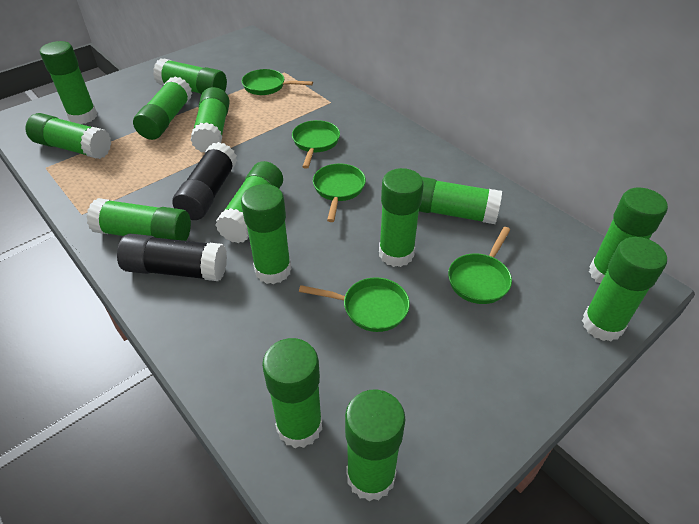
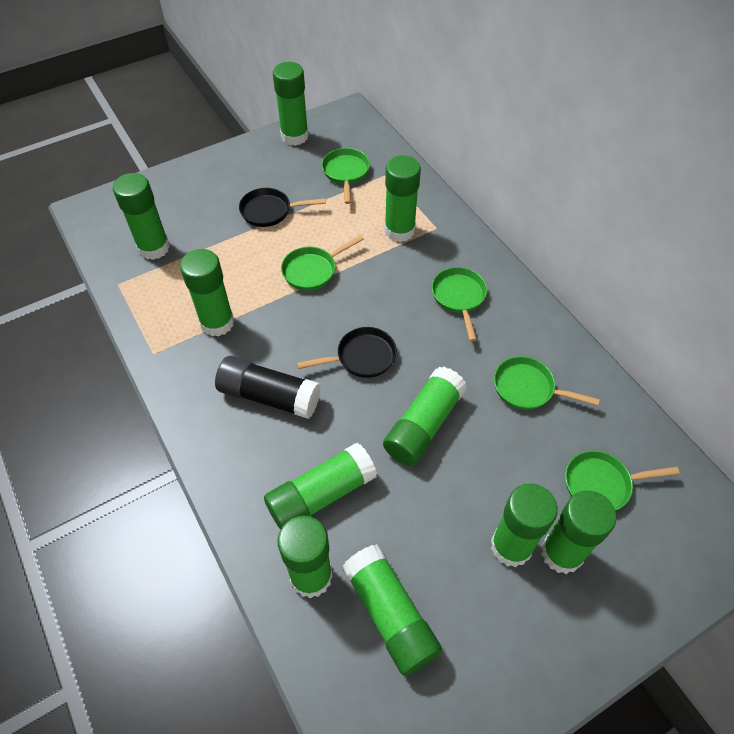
black glue stick: [117,234,227,281] [172,142,237,220] = 2 -> [215,356,321,419] = 1
black pan: none = 0 -> [239,188,326,227] [297,327,397,378] = 2
green glue stick: [26,113,111,159] [40,41,97,124] [86,198,191,241] [133,77,192,140] [153,58,227,94] [191,87,230,152] [216,161,283,243] [241,184,291,284] [262,338,322,448] [345,390,406,501] [379,168,424,267] [419,177,502,224] [582,237,667,341] [589,187,668,284] = 14 -> [113,173,170,260] [180,249,235,337] [264,442,377,530] [273,62,309,146] [277,516,333,598] [342,544,442,676] [383,367,467,466] [384,155,421,242] [491,483,558,567] [541,491,616,574] = 10

